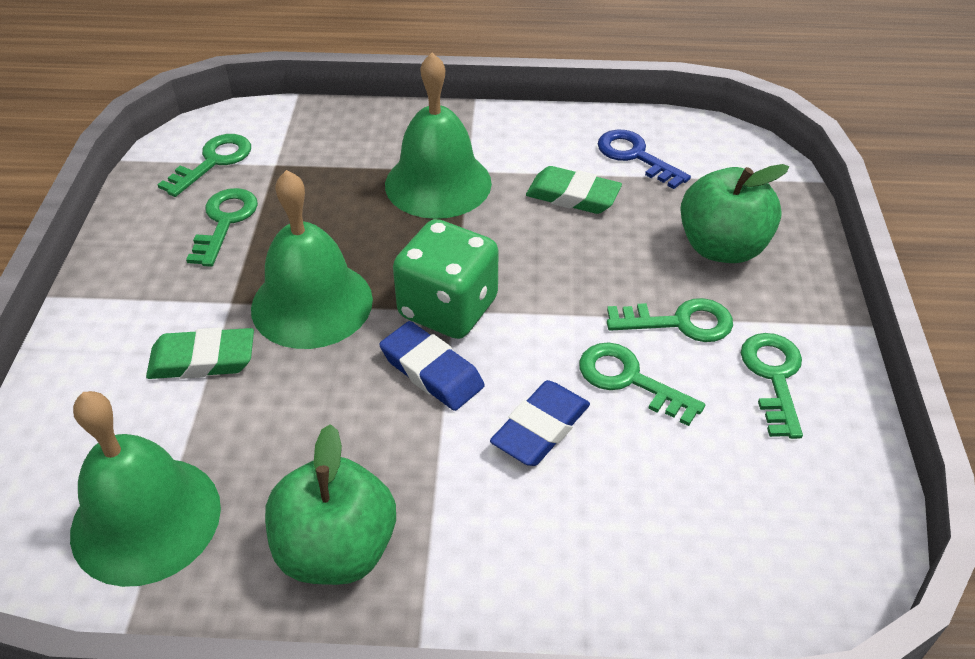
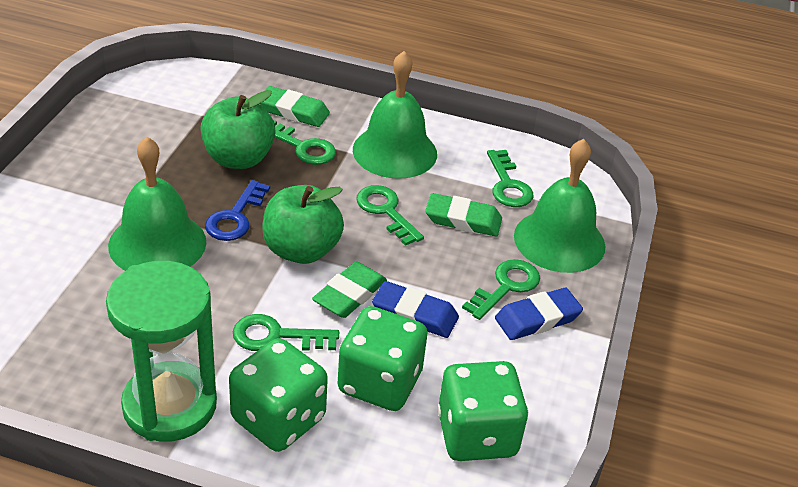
green dice: [393,219,499,339] = 1 -> [229,338,328,452] [338,306,428,411] [437,361,528,461] = 3
green eraser: [146,327,254,379] [526,166,622,214] = 2 -> [260,86,330,127] [312,262,387,318] [425,193,502,236] = 3
green hourglass: none = 0 -> [106,261,217,442] = 1

